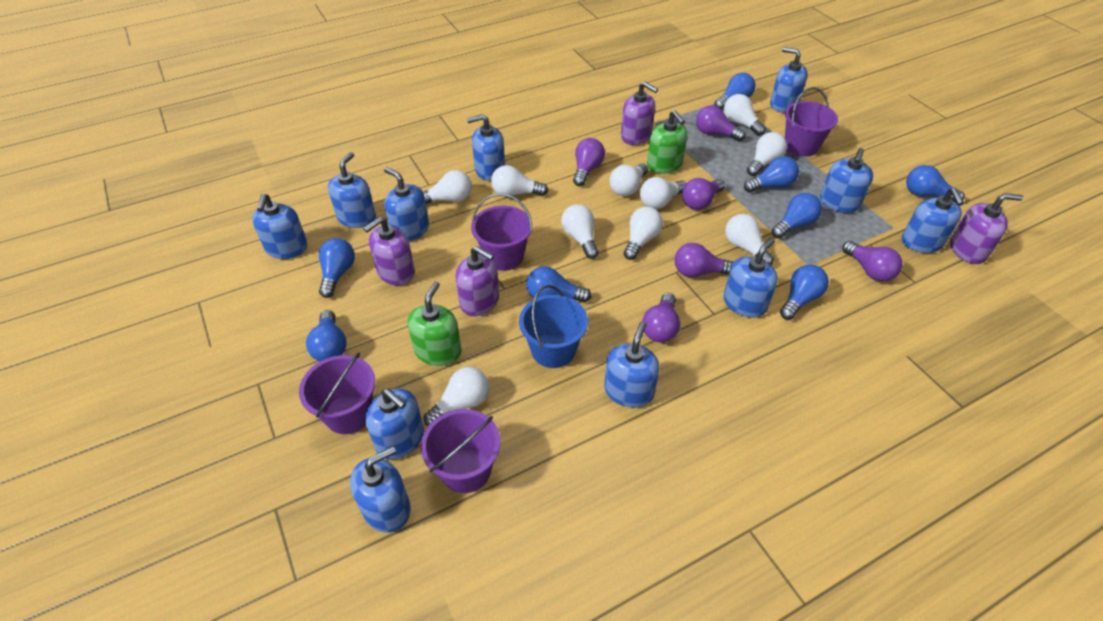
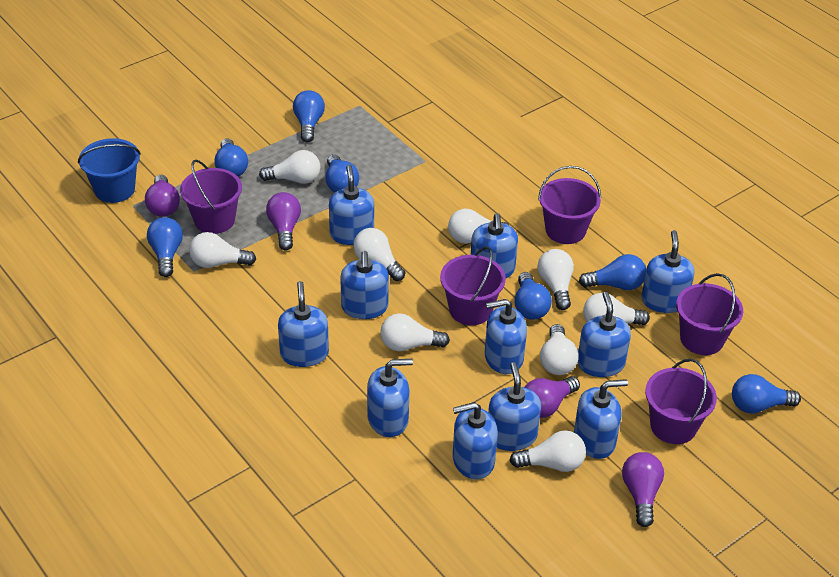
blue light bulb: [306,310,347,361] [319,238,355,298] [526,266,592,302] [714,73,756,110] [744,156,799,193] [772,193,822,238] [780,264,829,320] [906,165,965,203] = 8 -> [147,217,183,277] [214,138,248,177] [293,90,325,143] [325,154,359,193] [514,272,552,320] [579,254,646,290] [732,374,801,414] = 7
green soap dispenser: [408,282,462,366] [647,110,687,174] = 2 -> none = 0
purple bucket: [299,353,375,434] [421,409,501,493] [471,193,532,271] [785,87,838,157] = 4 -> [180,160,242,234] [440,247,506,325] [538,166,601,244] [645,359,717,444] [676,273,743,355] = 5
purple light bulb: [573,138,605,186] [642,293,680,342] [675,243,734,277] [682,178,725,210] [696,105,746,141] [842,241,902,282] = 6 -> [145,175,180,217] [266,192,301,251] [524,376,580,418] [622,452,664,527] = 4
purple soap dispenser: [363,217,415,285] [456,246,499,316] [621,82,658,145] [950,193,1024,264] = 4 -> none = 0
white light bulb: [423,170,472,204] [424,367,489,426] [491,165,548,197] [561,204,599,259] [609,163,648,196] [624,207,663,260] [640,177,687,209] [724,94,766,136] [725,214,774,265] [747,132,787,176] = 10 -> [189,232,256,268] [259,150,320,184] [353,228,405,281] [380,313,450,351] [448,209,509,244] [510,430,586,472] [537,249,574,310] [540,324,579,375] [583,293,650,325] = 9

